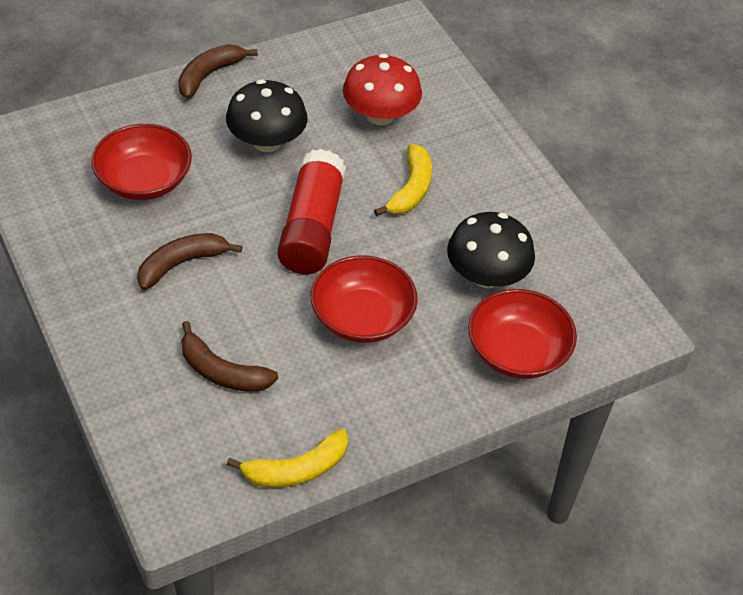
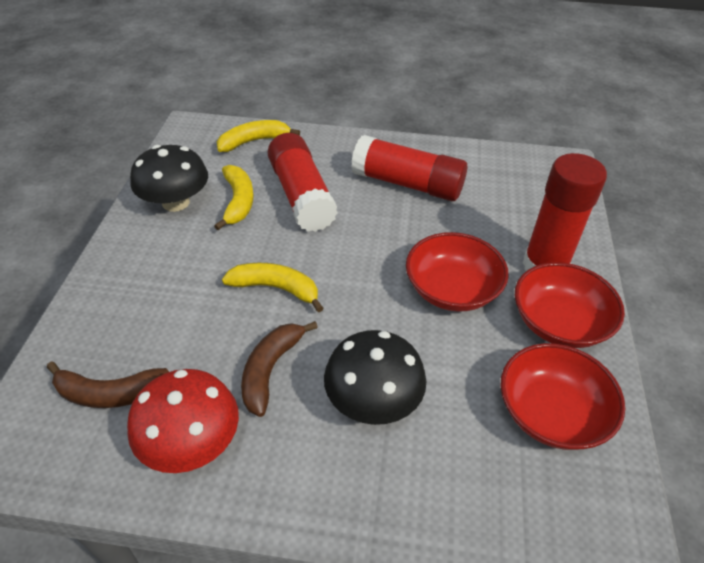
brown banana: [137,233,242,290] [178,44,258,99] [181,321,278,392] = 3 -> [47,361,169,408] [241,321,318,417] = 2
red glue stick: [277,149,346,274] = 1 -> [268,133,338,232] [351,135,467,201] [523,153,607,271] = 3
yellow banana: [227,429,348,487] [374,144,432,216] = 2 -> [214,165,254,230] [217,120,300,152] [222,263,323,312] = 3

